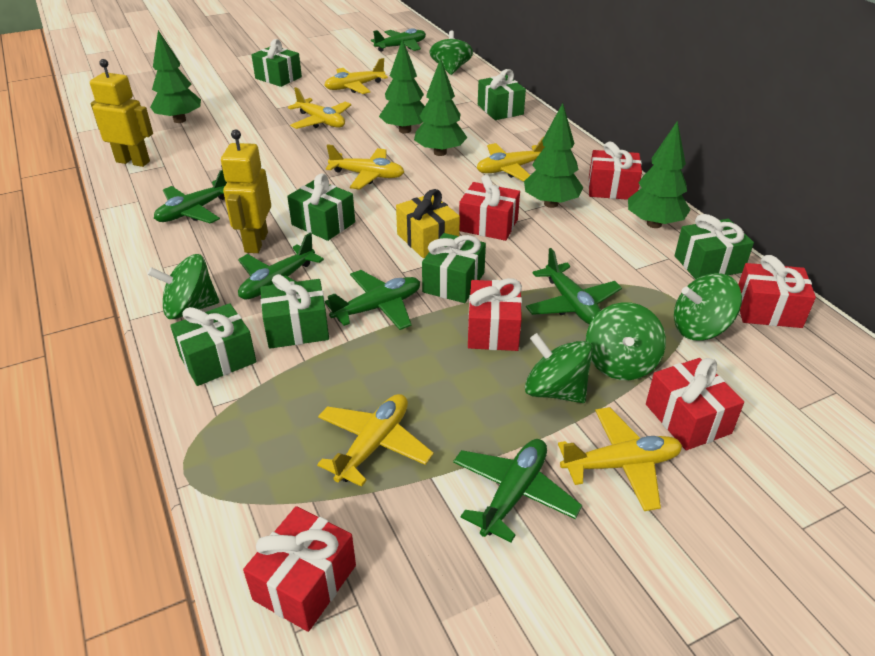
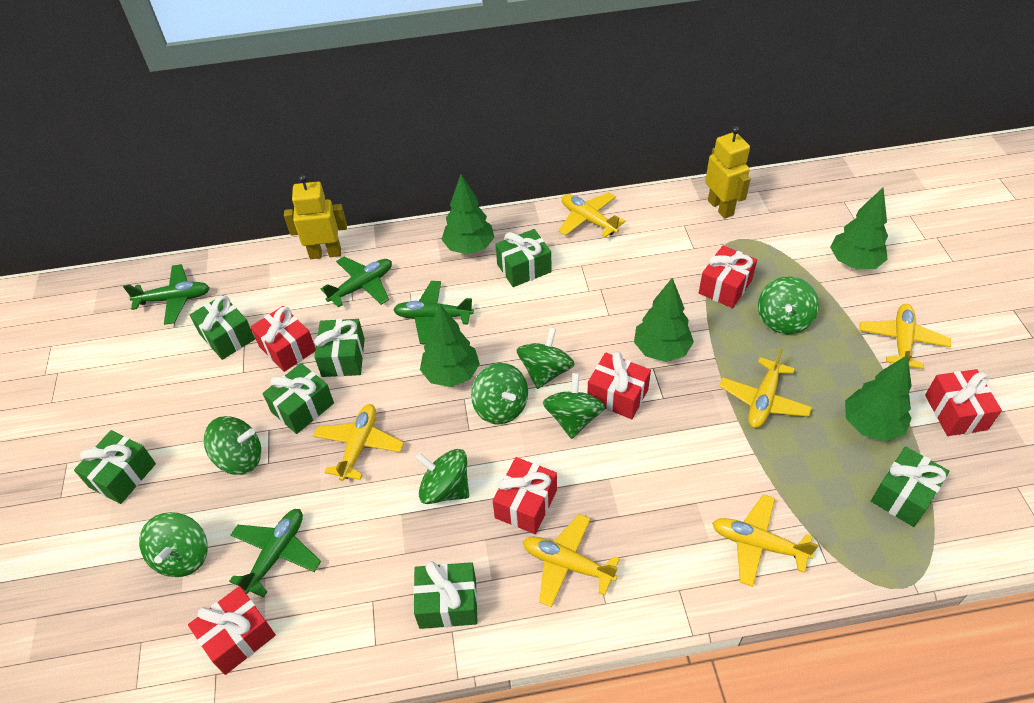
green plane: [154,170,227,224] [238,233,324,299] [325,270,420,330] [371,28,426,52] [453,439,582,542] [526,248,622,325] = 6 -> [123,264,210,325] [229,509,321,598] [321,256,392,308] [393,281,474,344] = 4
green spinning top: [148,254,219,319] [429,31,473,75] [525,333,593,403] [586,302,666,380] [674,273,742,340] = 5 -> [139,512,208,577] [204,416,261,475] [415,449,469,504] [471,363,528,425] [517,327,575,389] [543,373,605,439] [758,277,819,334] = 7
yellow gift: [396,189,460,258] = 1 -> none = 0

